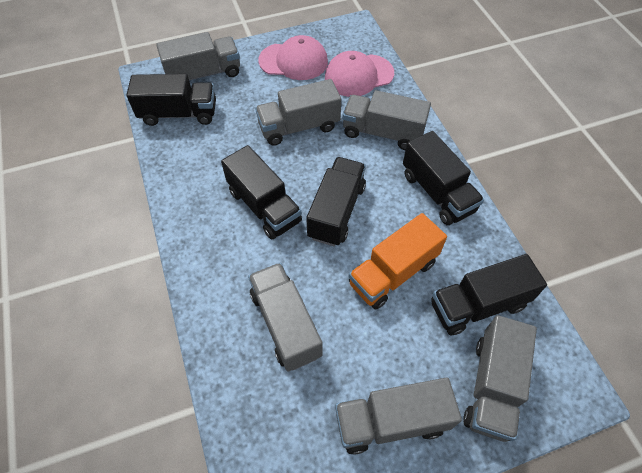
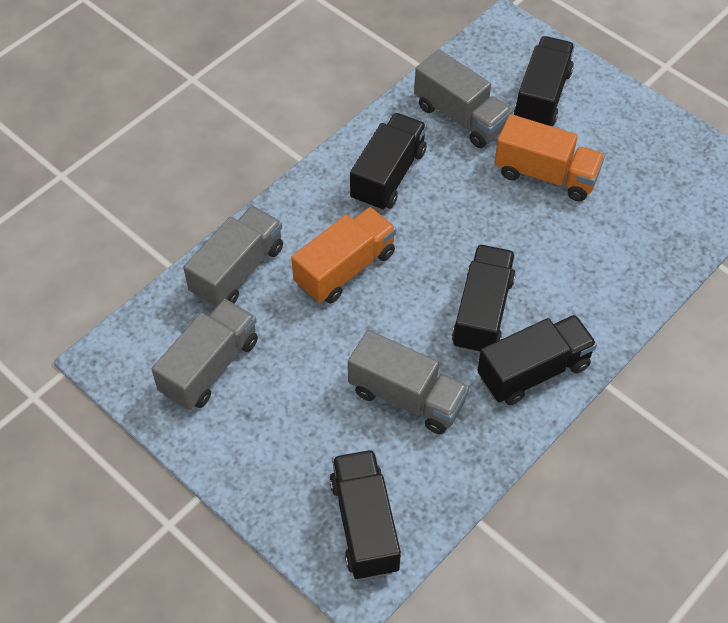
grey truck: [156,32,240,82] [248,263,323,372] [255,79,341,146] [335,378,462,455] [342,90,431,150] [463,315,537,442] = 6 -> [152,299,258,410] [183,206,283,308] [348,330,469,434] [414,49,513,148] = 4
orange truck: [349,213,447,310] = 1 -> [291,207,396,304] [494,114,605,201] = 2
pink cap: [258,35,328,80] [325,51,394,97] = 2 -> none = 0

